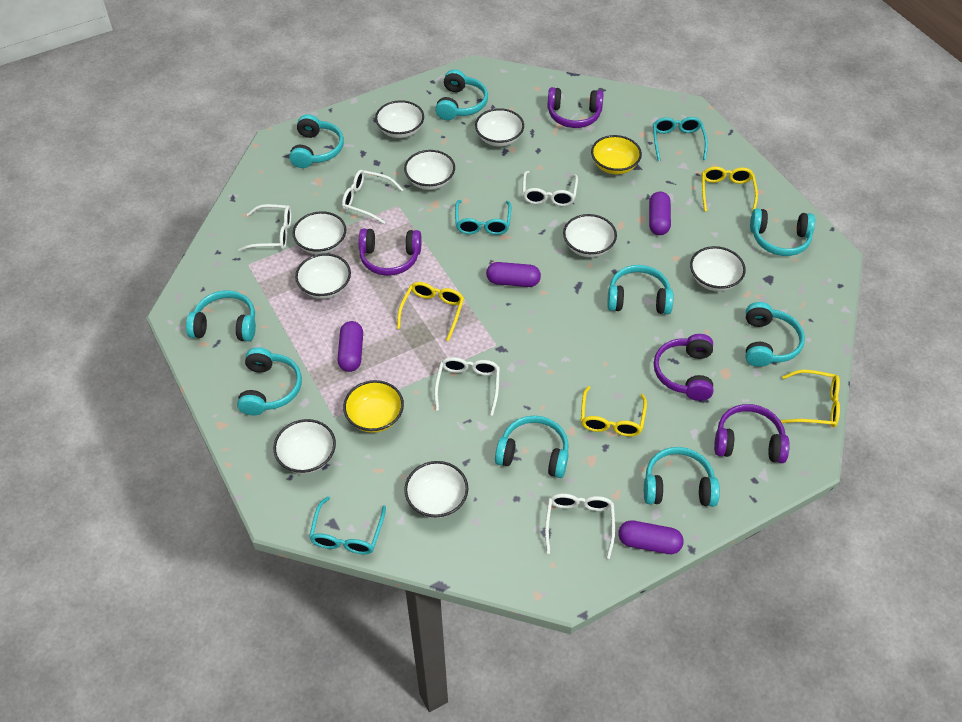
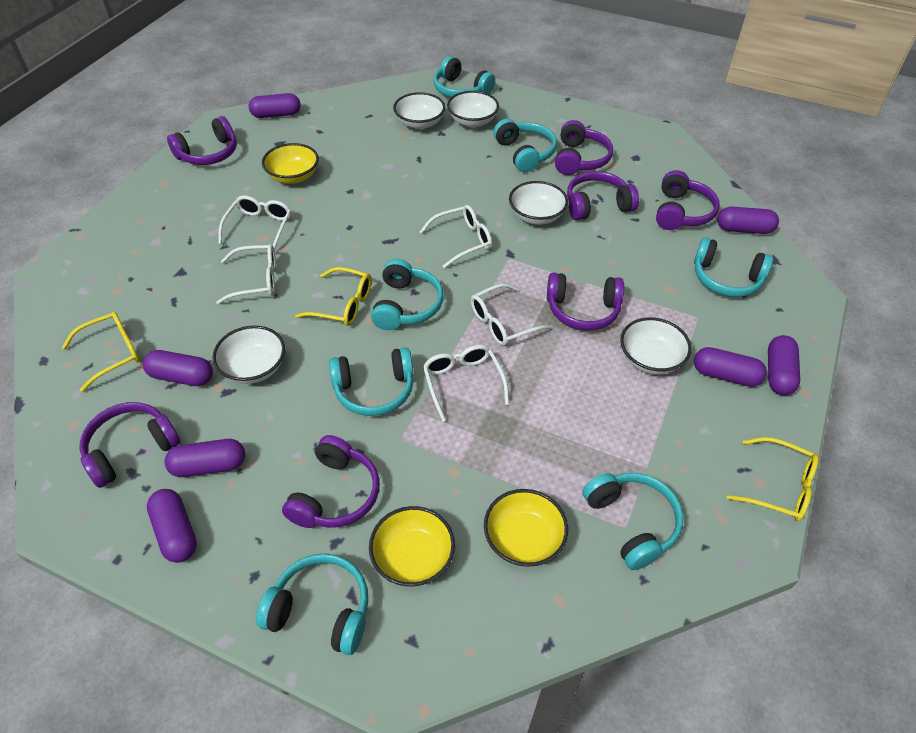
purple capsule: [337,321,363,372] [486,262,541,287] [618,520,684,554] [649,191,671,235] = 4 -> [143,350,213,386] [147,489,197,563] [165,439,245,477] [249,93,300,118] [694,347,767,387] [717,207,779,234] [768,335,800,395] = 7
purple headphones: [359,228,421,276] [547,87,603,128] [654,334,713,401] [714,404,790,463] = 4 -> [79,402,181,488] [167,116,237,165] [282,435,380,528] [547,273,624,331] [555,120,613,175] [567,171,639,220] [656,170,720,230] = 7
turquoise glasses: [309,496,386,554] [455,200,511,235] [653,117,708,161] = 3 -> none = 0
turquoise headphones: [186,290,256,341] [237,347,302,415] [289,114,344,168] [435,69,488,120] [495,415,569,478] [607,265,674,314] [644,447,720,507] [745,302,805,367] [750,208,815,256] = 9 -> [256,553,368,655] [329,347,414,416] [371,259,444,330] [434,56,495,97] [493,119,557,172] [582,473,684,570] [694,237,773,297] = 7
white bowl: [273,419,336,474] [293,211,346,255] [295,253,351,299] [375,100,424,138] [404,150,455,190] [404,461,468,518] [475,108,524,146] [563,214,617,257] [690,246,746,291] = 9 -> [212,325,285,384] [393,92,445,129] [447,91,499,128] [509,181,568,225] [620,317,691,375] = 5
yellow bowl: [343,380,404,433] [591,135,642,174] = 2 -> [262,143,319,184] [369,506,455,587] [484,489,568,567] = 3
yellow glasses: [397,282,464,341] [581,386,647,437] [702,167,758,212] [781,370,840,427] = 4 -> [62,312,140,392] [295,267,371,326] [727,437,819,521] = 3

